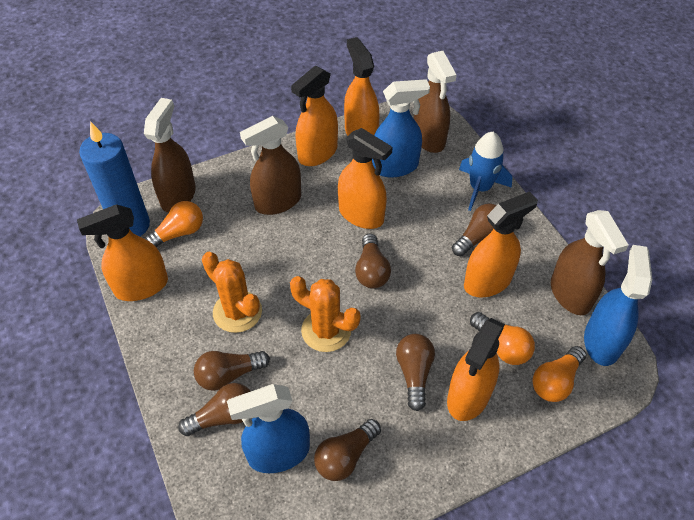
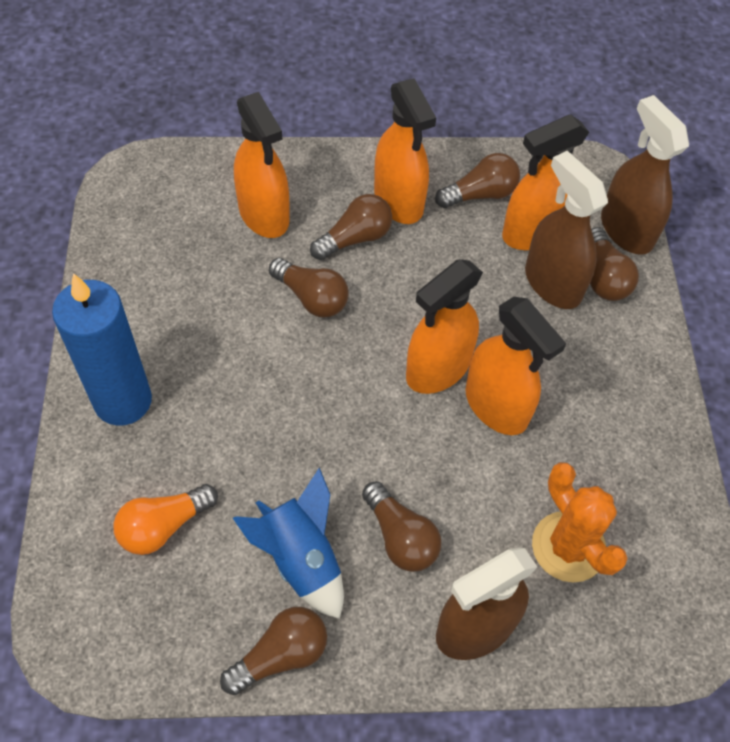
blue spray bottle: [227,384,310,473] [372,79,430,177] [584,245,652,366] = 3 -> none = 0
brown spray bottle: [144,98,196,213] [240,116,301,215] [414,51,456,153] [551,210,629,315] = 4 -> [436,548,537,660] [525,151,608,309] [601,95,689,255] = 3
orange cactus: [202,252,262,333] [290,276,360,352] = 2 -> [532,462,628,583] = 1
orange light bulb: [144,201,203,247] [470,312,535,365] [533,346,586,402] = 3 -> [113,484,218,555] = 1
orange spray bottle: [77,204,168,301] [291,66,338,166] [338,128,393,229] [344,37,379,136] [447,318,505,421] [464,191,538,297] = 6 -> [234,92,290,238] [374,78,436,224] [406,259,483,394] [465,297,566,435] [502,114,589,250] = 5

